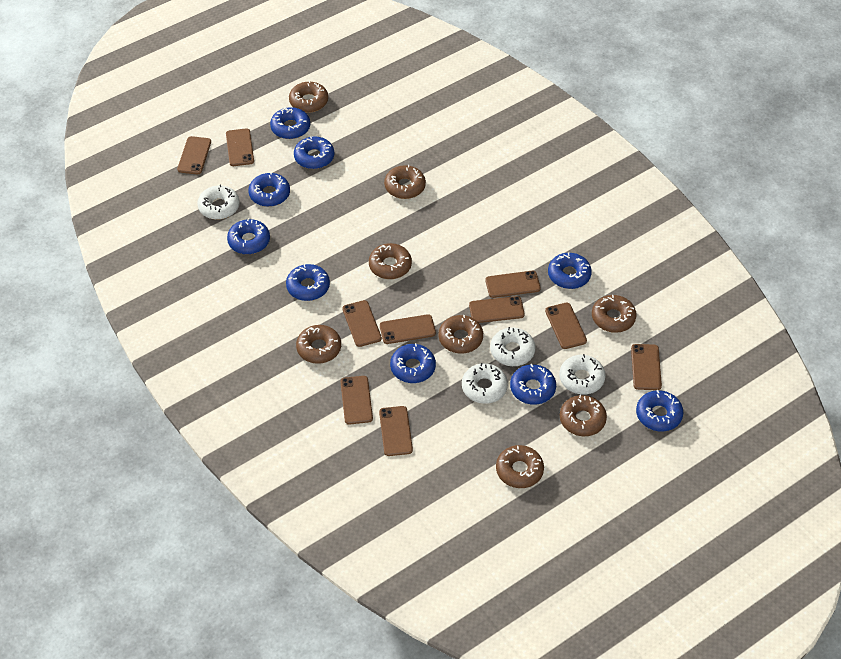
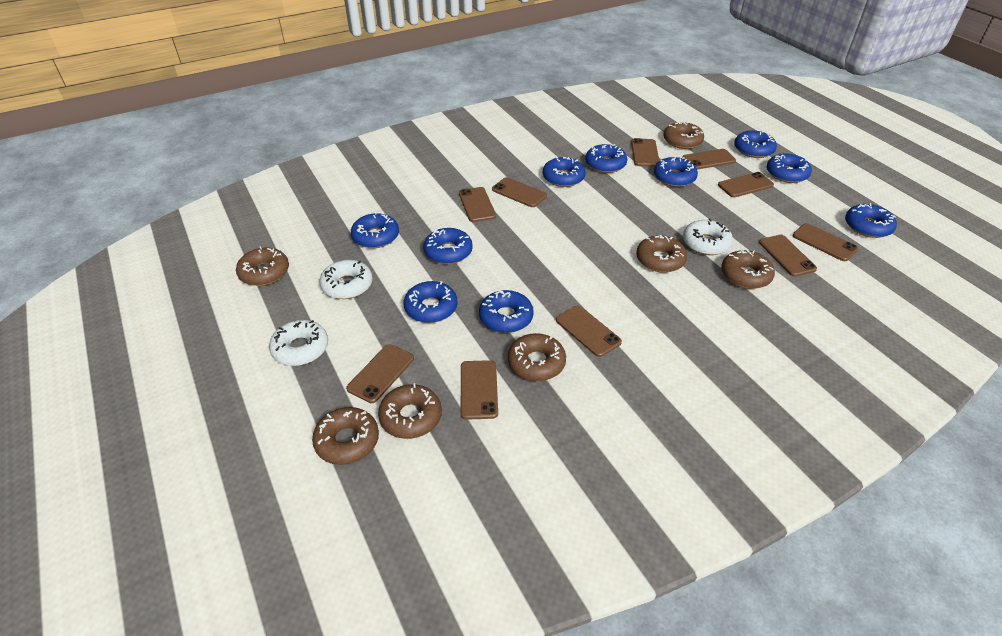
blue donut: [227,218,270,255] [248,172,290,207] [270,107,310,139] [286,264,330,301] [294,136,334,169] [390,343,436,383] [510,364,556,405] [548,252,592,289] [636,390,683,432] = 9 -> [351,212,399,248] [404,281,458,323] [423,228,473,264] [479,290,534,333] [543,157,586,187] [585,144,627,173] [654,157,698,187] [734,131,777,158] [767,154,812,183] [845,203,897,238] = 10
brown donut: [289,80,328,113] [296,325,341,364] [369,243,412,279] [384,165,426,199] [439,315,483,354] [496,445,544,488] [560,395,607,436] [592,295,637,333] = 8 -> [236,246,289,286] [312,407,379,465] [378,383,442,439] [508,333,566,381] [636,235,687,273] [663,122,704,149] [721,250,775,289] = 7
white donut: [197,184,240,220] [462,363,508,404] [490,327,536,366] [559,354,606,394] = 4 -> [269,320,328,366] [320,260,373,299] [683,219,733,255] = 3

